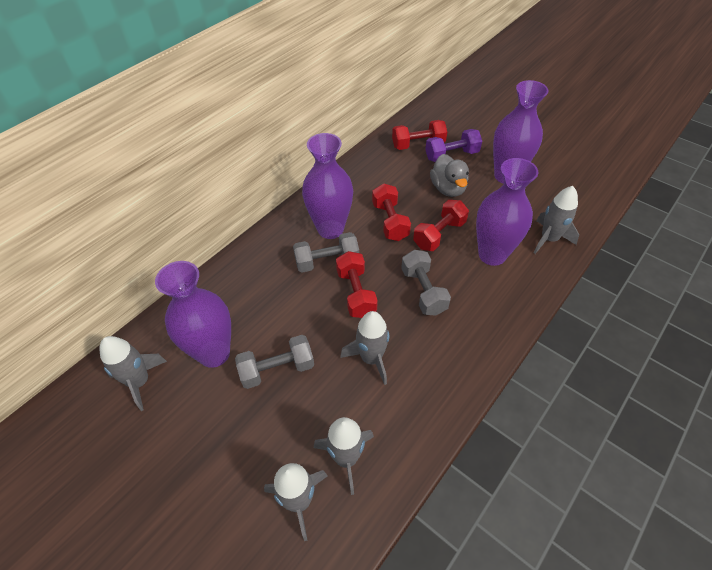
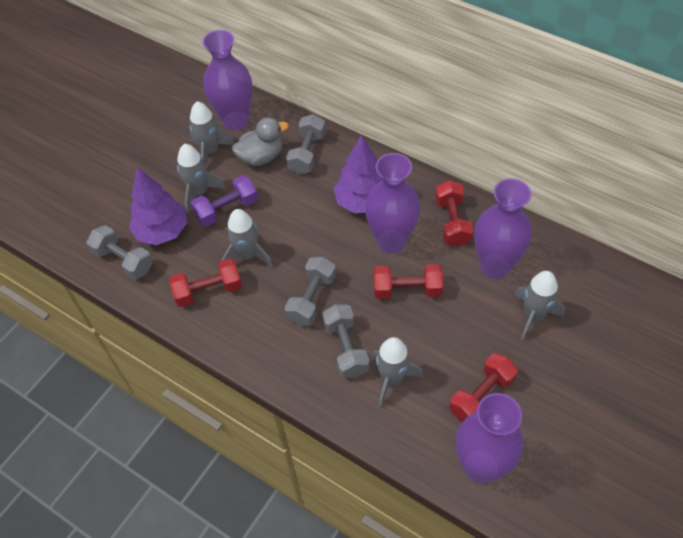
grey dumbbell: [235,335,314,389] [293,232,359,273] [401,250,451,316] = 3 -> [86,225,153,280] [285,257,336,326] [286,114,326,175] [322,304,369,378] = 4
purple tree: none = 0 -> [129,167,187,245] [333,135,382,213] = 2

